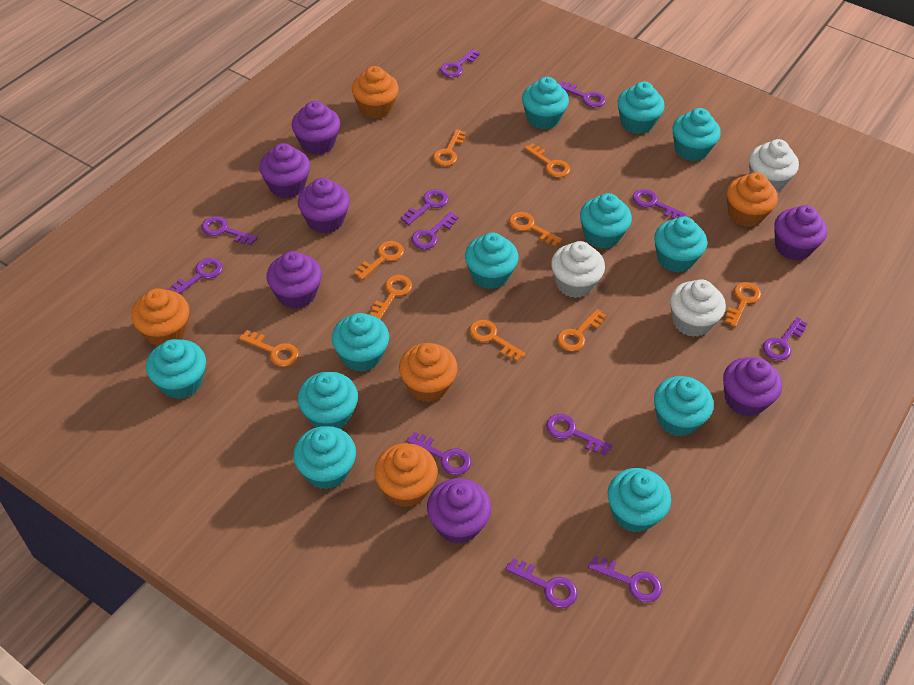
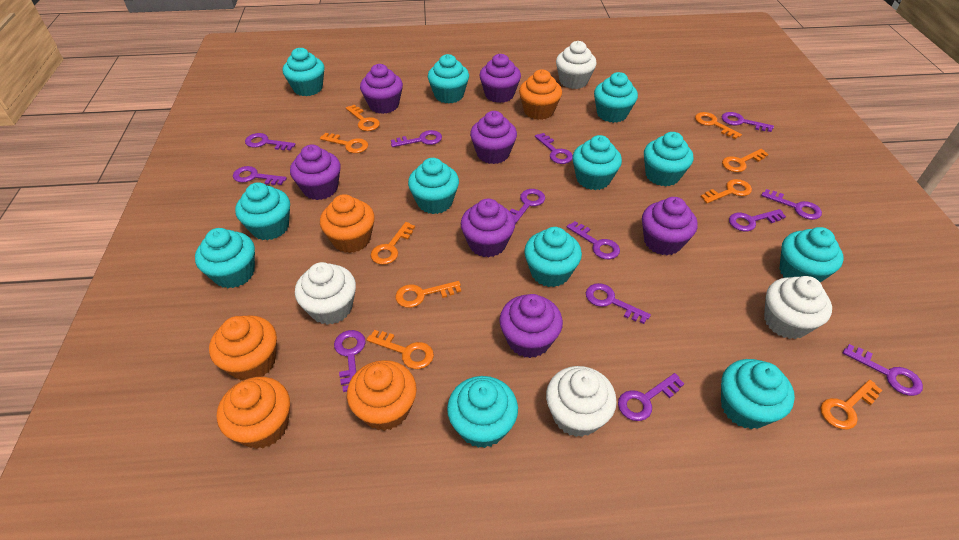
purple key: [168,258,223,294] [201,216,258,245] [401,189,448,225] [406,432,471,475] [411,212,459,249] [440,49,480,78] [506,558,578,608] [546,414,612,455] [558,81,606,108] [588,556,662,602] [633,189,687,219] [763,317,807,361] = 12 -> [233,166,287,185] [245,133,296,150] [334,330,366,392] [391,130,442,147] [510,189,545,224] [535,133,573,164] [567,221,620,259] [586,283,651,324] [618,373,684,421] [722,112,774,132] [729,209,786,231] [761,189,822,220] [843,344,923,396] = 13
white cupcake: [551,241,605,298] [670,279,726,337] [749,139,799,191] = 3 -> [295,262,356,325] [546,366,617,437] [556,41,597,89] [764,276,832,339] = 4

